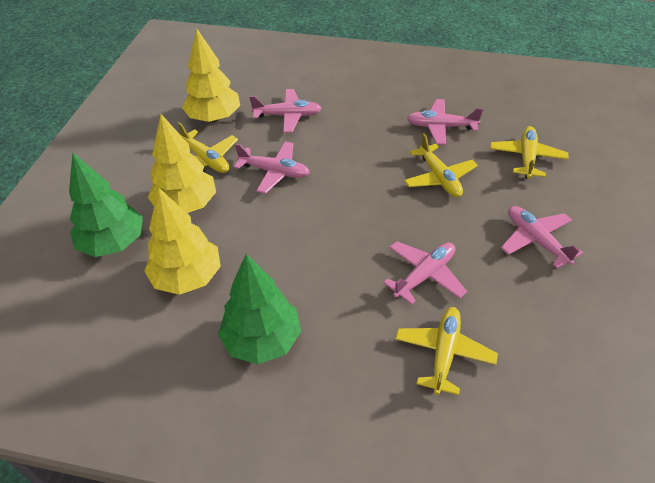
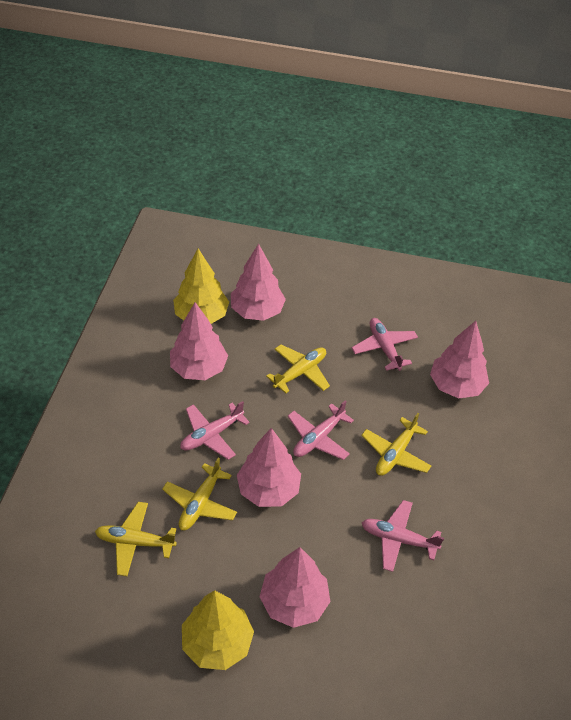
green tree: [69,153,143,257] [218,254,301,364] = 2 -> none = 0
pink plane: [234,141,310,194] [249,89,322,133] [383,241,467,305] [407,99,483,145] [501,206,583,268] = 5 -> [180,401,250,460] [288,400,354,460] [351,318,418,371] [362,500,444,572] = 4
pink tree: none = 0 -> [170,302,228,380] [231,243,286,321] [237,428,301,507] [260,547,330,628] [430,321,489,399] = 5
yellow tree: [144,188,221,295] [148,114,216,213] [182,29,240,122] = 3 -> [173,249,229,324] [182,590,254,670] = 2

